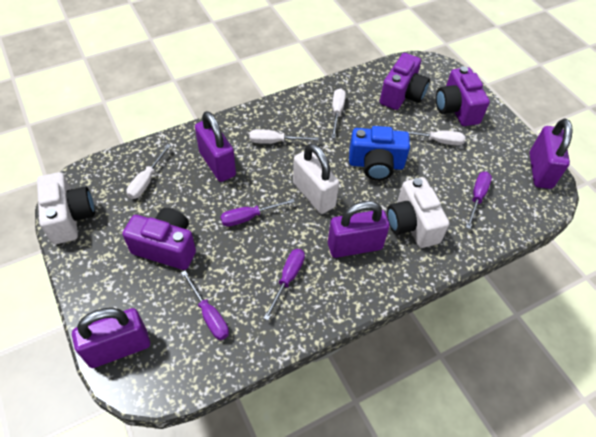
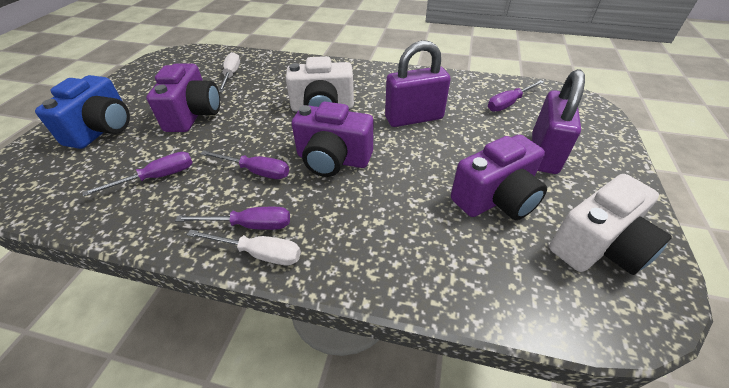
purple padlock: [72,308,150,368] [195,111,236,182] [328,201,390,258] [529,119,572,189] = 4 -> [385,40,451,127] [532,69,585,174] = 2
white padlock: [293,143,339,214] = 1 -> none = 0
white screwdriver: [126,144,171,199] [249,129,319,144] [331,88,346,139] [396,130,465,146] = 4 -> [187,229,301,266] [219,52,240,92] = 2

